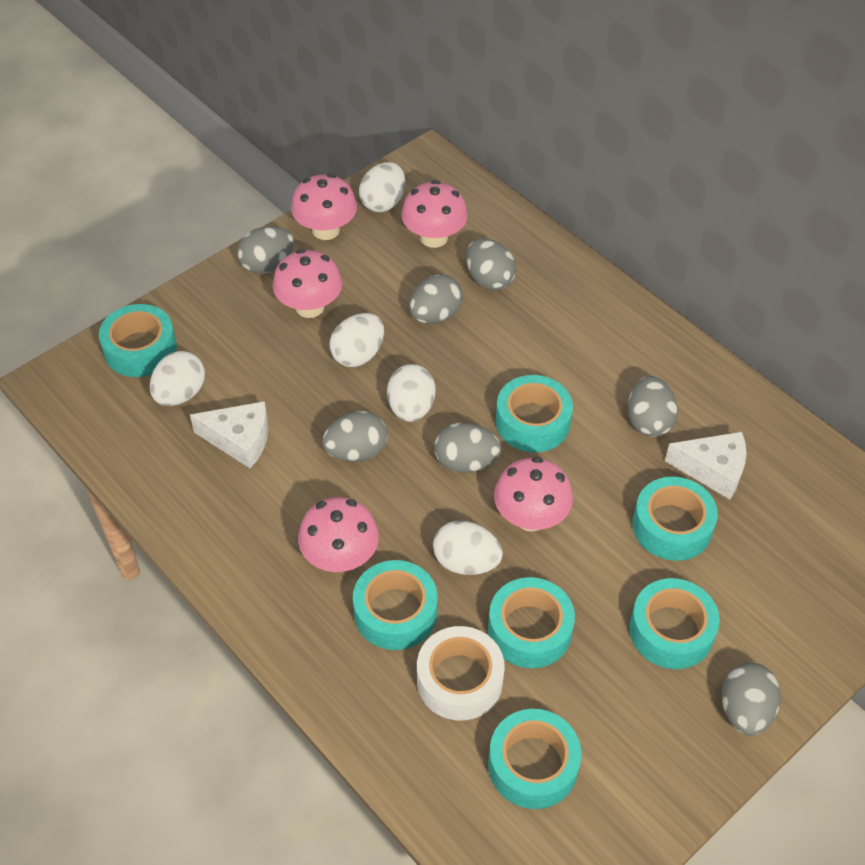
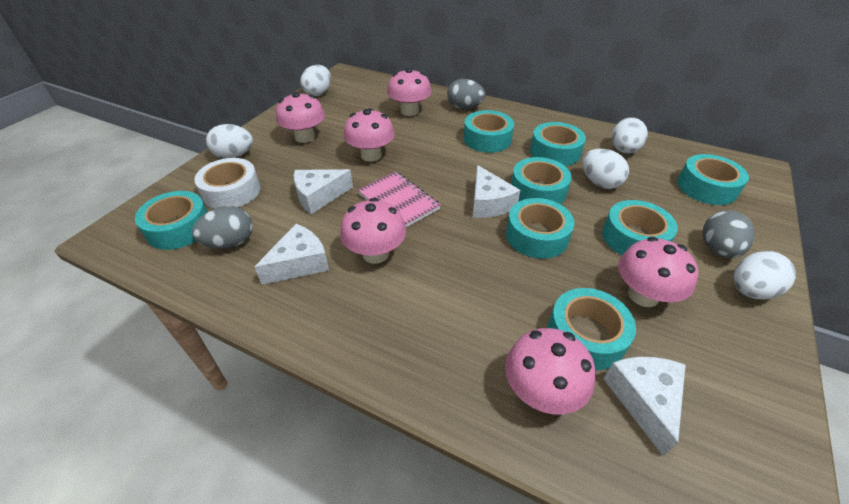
grey egg: [237,226,294,274] [322,411,388,462] [409,274,463,324] [434,423,501,473] [466,238,516,291] [628,376,678,437] [722,662,781,736] = 7 -> [192,206,253,249] [447,79,485,109] [703,210,755,258] = 3
pink mushroom: [273,249,342,318] [291,174,357,240] [298,497,379,572] [401,180,468,248] [494,457,573,531] = 5 -> [276,92,325,143] [340,198,406,264] [344,108,395,162] [387,68,431,116] [505,328,596,415] [618,237,699,307] = 6
pink notebook: none = 0 -> [358,171,441,228] = 1
turquoise tape: [99,304,177,377] [353,560,438,650] [488,577,575,668] [488,709,581,809] [496,375,573,452] [629,578,720,669] [632,477,718,561] = 7 -> [135,191,208,250] [464,110,514,153] [506,198,574,259] [511,157,572,204] [530,122,586,166] [547,288,636,370] [602,200,678,255] [677,154,749,205] = 8
white cheese: [190,401,268,468] [665,432,747,500] = 2 -> [255,224,329,285] [294,169,353,214] [473,165,520,218] [604,357,686,456] = 4

